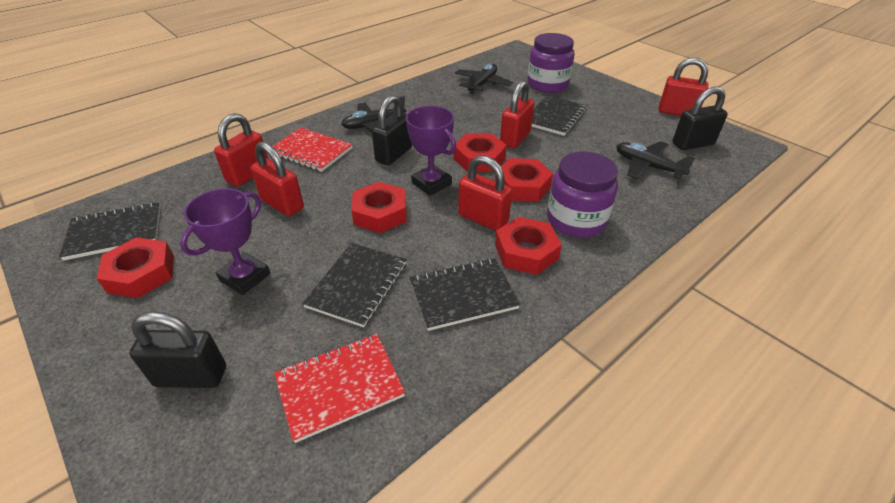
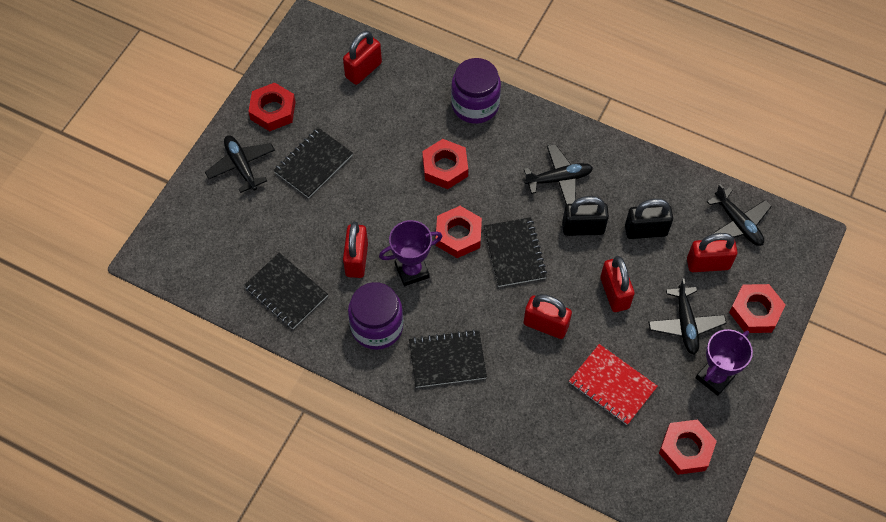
black padlock: [130,311,226,388] [372,95,412,165] [672,86,728,150] = 3 -> [562,196,609,236] [625,199,673,239] = 2
black plane: [341,96,406,132] [455,64,513,94] [616,141,696,179] = 3 -> [205,135,275,193] [524,144,593,205] [648,278,727,354] [707,184,772,246] = 4
red notebook: [273,128,353,172] [274,334,405,443] = 2 -> [569,344,658,425] = 1

